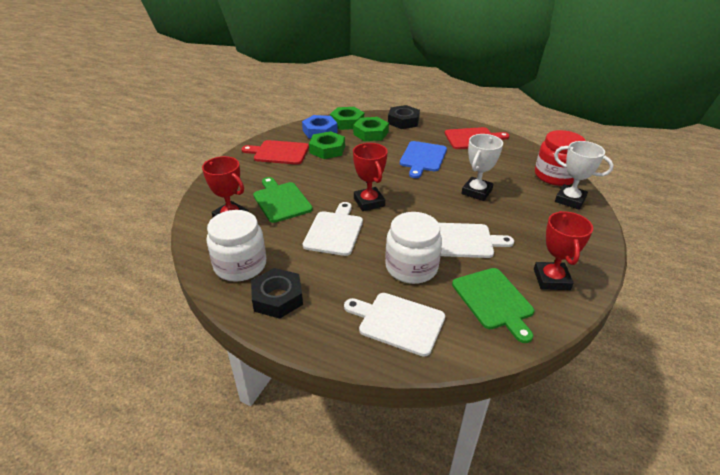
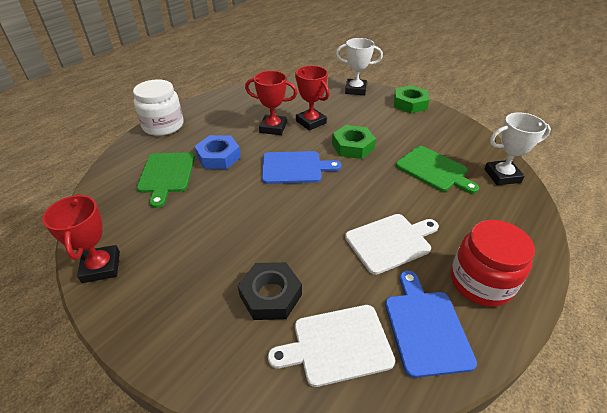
black nut: [251,268,303,319] [388,105,420,129] = 2 -> [238,262,302,320] = 1
blue cutting board: [400,141,447,178] = 1 -> [262,151,341,184] [385,271,477,378] = 2
green nut: [309,131,345,159] [330,107,364,130] [353,117,389,141] = 3 -> [332,125,376,159] [394,85,429,113] = 2
red cutting board: [241,140,309,165] [445,127,510,149] = 2 -> none = 0
white cutting board: [303,202,363,256] [344,293,445,357] [439,223,514,258] = 3 -> [268,305,395,387] [345,214,439,275] = 2
white jar: [206,210,266,282] [385,212,442,284] = 2 -> [133,79,184,136] = 1

